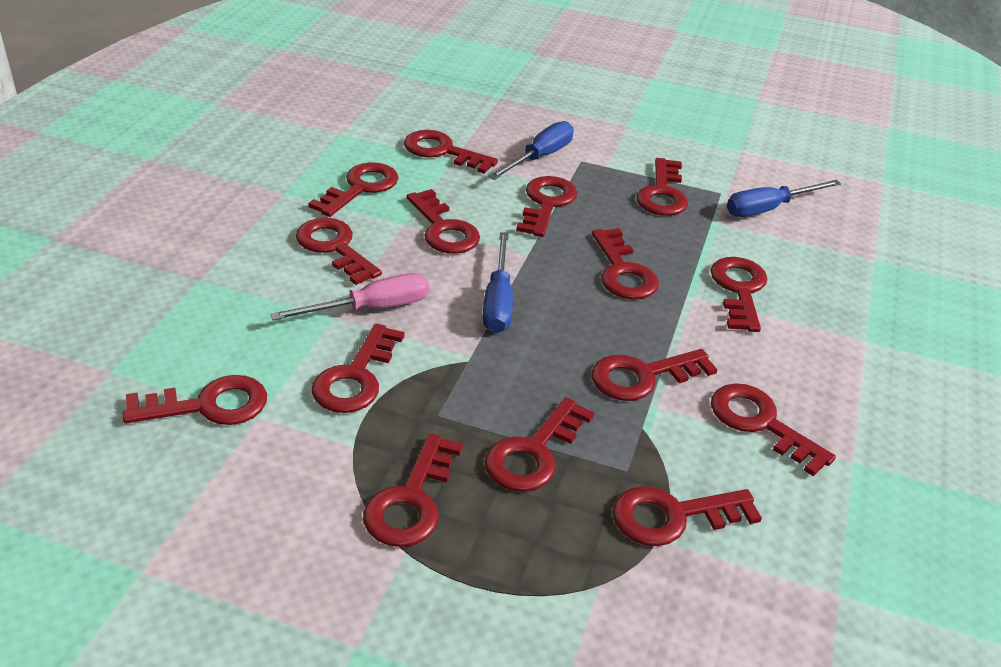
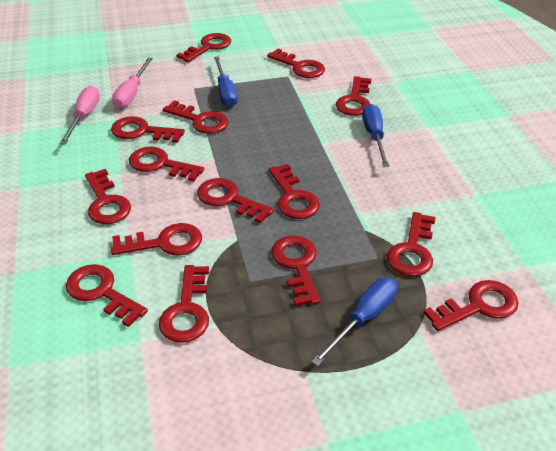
pink screwdriver: [270,273,429,320] = 1 -> [60,86,100,145] [112,58,153,108] = 2

